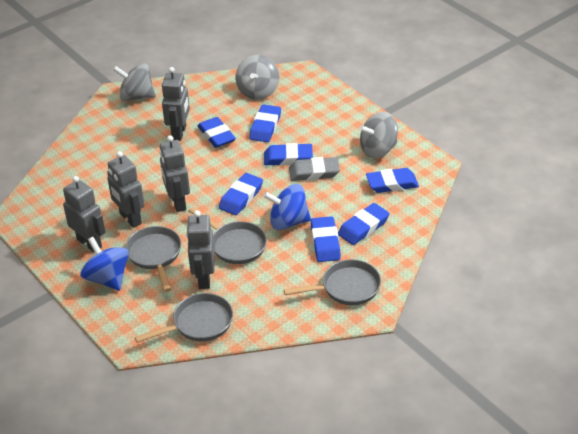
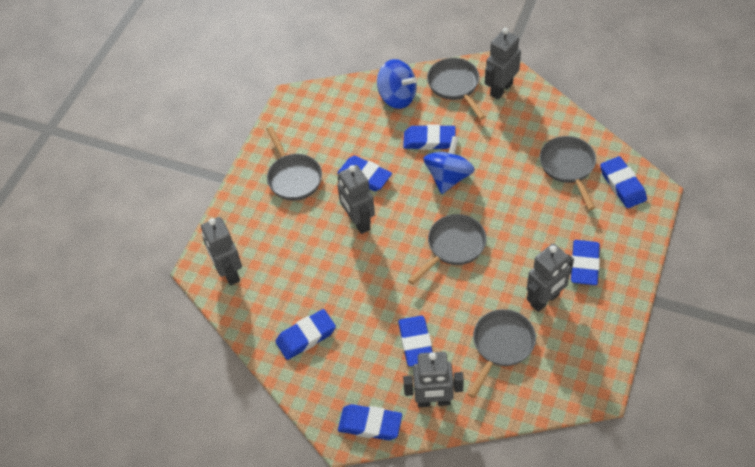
grey eraser: [289,157,340,181] = 1 -> none = 0
grey pan: [125,226,181,292] [135,293,233,343] [189,207,267,264] [283,259,381,305] = 4 -> [267,126,322,201] [408,214,487,284] [427,58,486,120] [468,309,536,398] [540,136,596,210] = 5
grey spinning top: [113,63,156,101] [236,55,279,100] [359,112,398,158] = 3 -> none = 0

